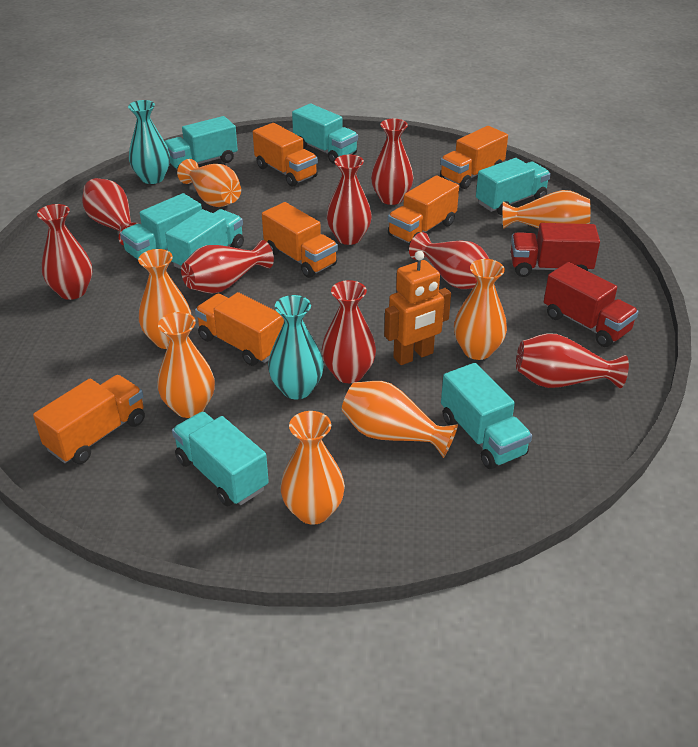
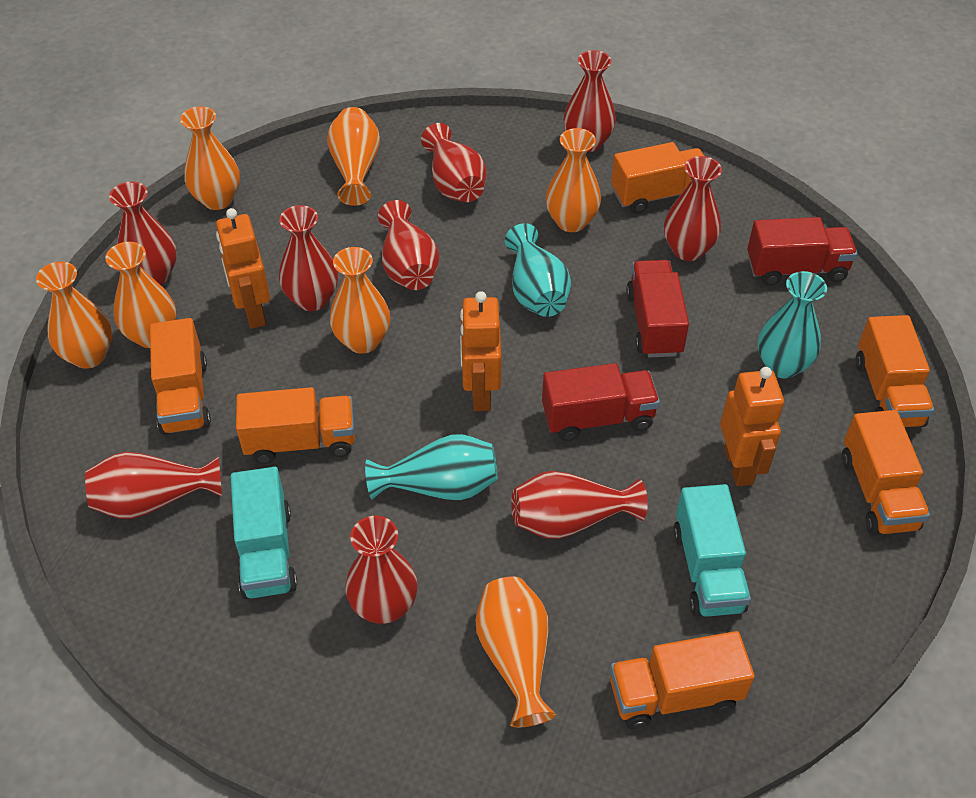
orange robot: [384,251,451,365] = 1 -> [216,208,270,329] [460,291,502,411] [720,367,784,486] = 3
red truck: [511,223,600,277] [544,262,639,347] = 2 -> [542,363,660,441] [626,260,689,358] [747,217,858,286] = 3
red vase: [37,204,92,300] [82,178,139,245] [181,240,274,294] [322,280,376,383] [327,155,372,245] [371,119,414,205] [409,232,489,289] [516,333,629,388] = 8 -> [85,452,222,519] [109,182,177,285] [279,205,338,311] [345,516,418,624] [378,200,440,290] [421,123,487,202] [511,471,648,539] [564,50,616,152] [664,156,722,261] = 9
turquoise truck: [120,193,202,260] [165,116,238,170] [165,209,244,269] [172,412,269,507] [292,103,358,164] [441,363,532,469] [476,158,551,215] = 7 -> [231,467,297,599] [673,484,751,617] = 2
turquoise vase: [128,100,170,184] [268,295,324,399] = 2 -> [365,434,498,501] [505,223,571,317] [758,271,827,378] = 3

